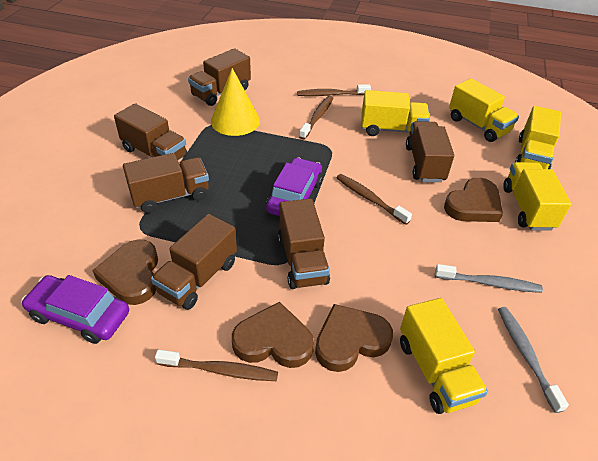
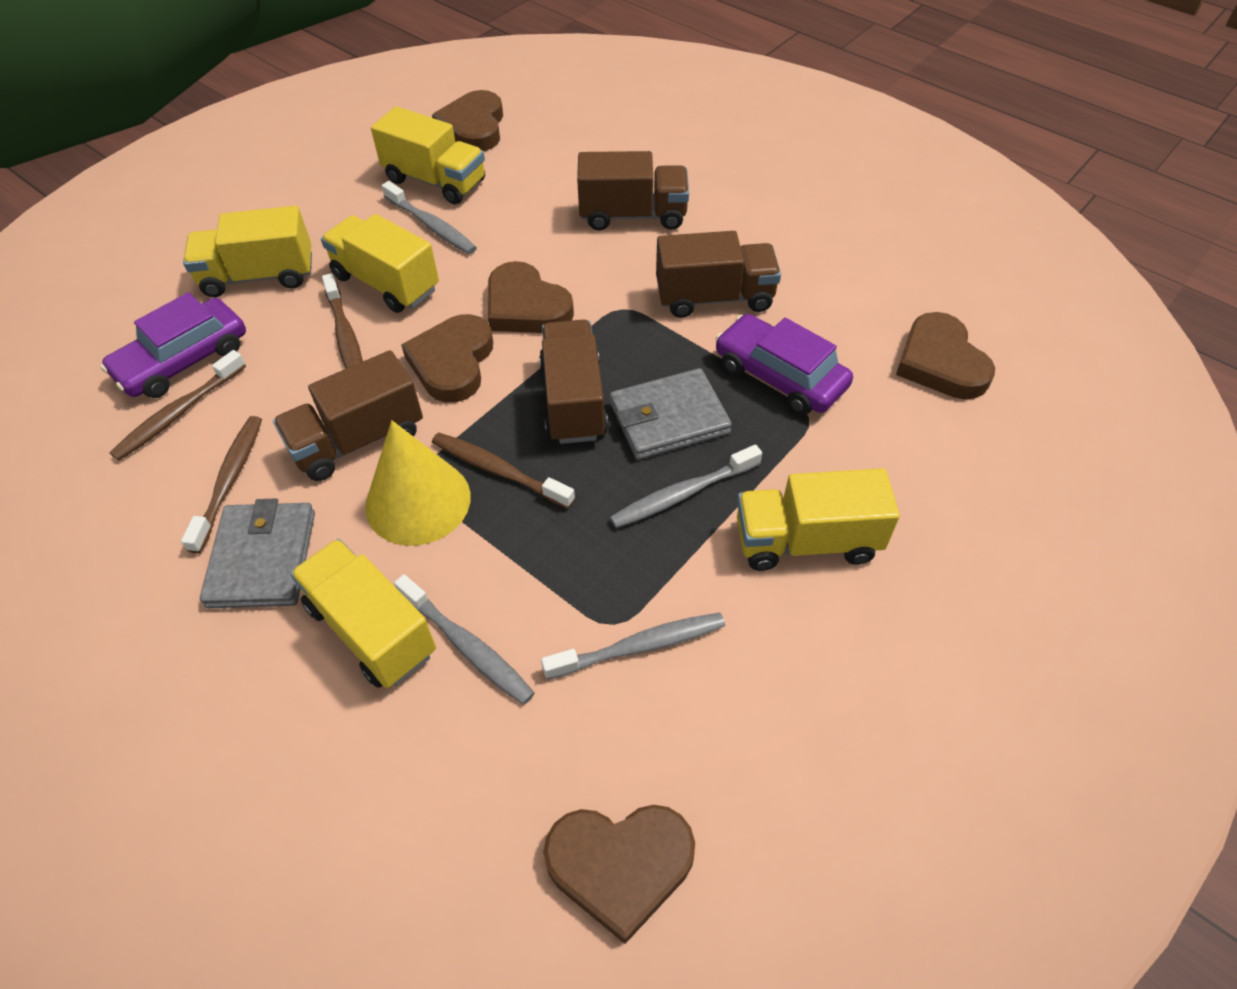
brown heart: [92,240,158,305] [232,302,314,368] [315,304,393,372] [444,178,503,222] = 4 -> [401,314,493,403] [432,90,503,151] [488,261,574,333] [543,805,695,944] [896,312,995,399] = 5
brown truck: [114,103,187,160] [123,153,209,213] [151,214,237,310] [188,48,251,106] [278,199,330,289] [406,121,454,182] = 6 -> [273,350,423,481] [539,320,608,444] [577,151,689,231] [656,231,781,318] = 4
grey toothbrush: [435,264,543,293] [498,307,569,413] = 2 -> [382,181,477,254] [394,574,535,705] [541,613,725,680] [610,444,762,528] = 4
grey wallet: none = 0 -> [200,499,315,608] [610,368,732,460] = 2

